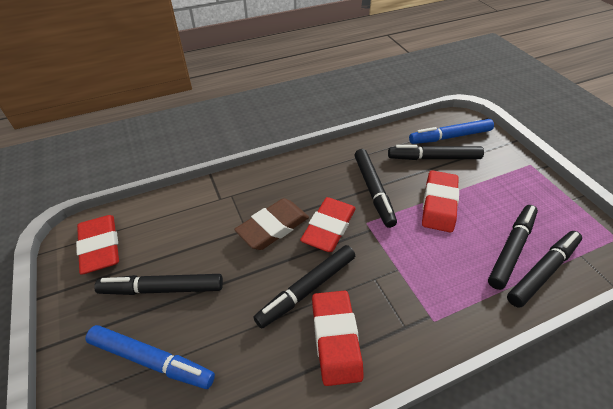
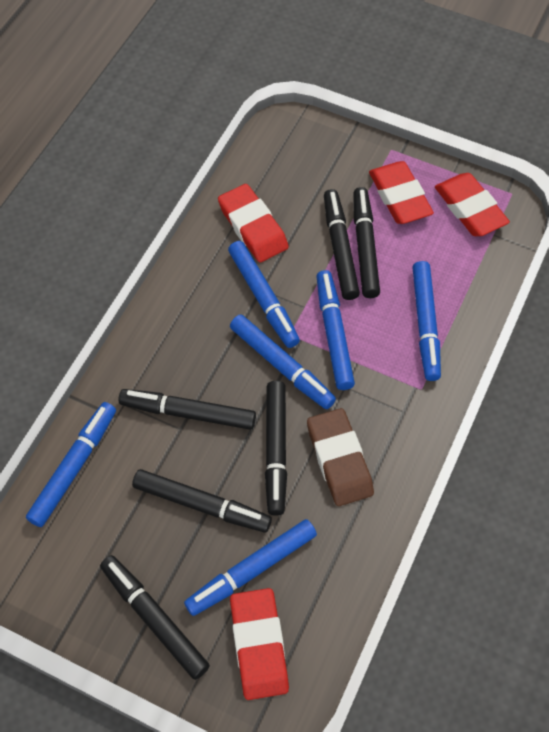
blue marker: [86,325,215,389] [409,119,494,144] = 2 -> [26,402,116,527] [184,519,317,616] [228,241,300,348] [230,314,336,409] [316,270,355,390] [412,261,441,381] = 6

